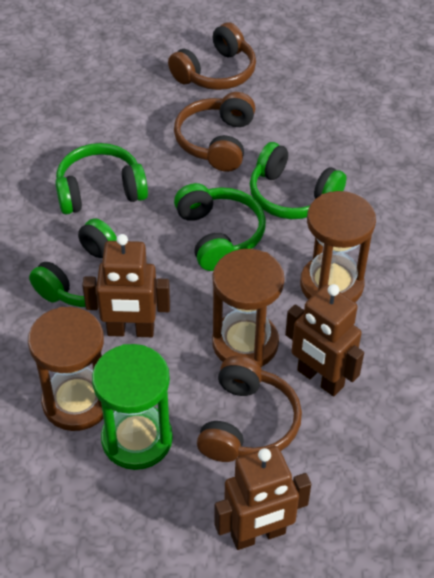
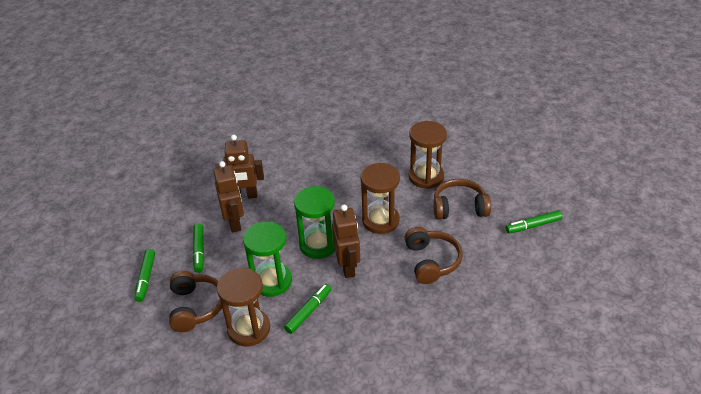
green headphones: [29,218,117,307] [55,143,148,214] [174,183,266,271] [250,142,346,219] = 4 -> none = 0
green hourglass: [92,344,173,470] = 1 -> [243,221,292,297] [294,186,335,259] = 2
green marker: none = 0 -> [134,249,155,302] [193,223,204,273] [284,284,331,334] [505,210,563,234] = 4

